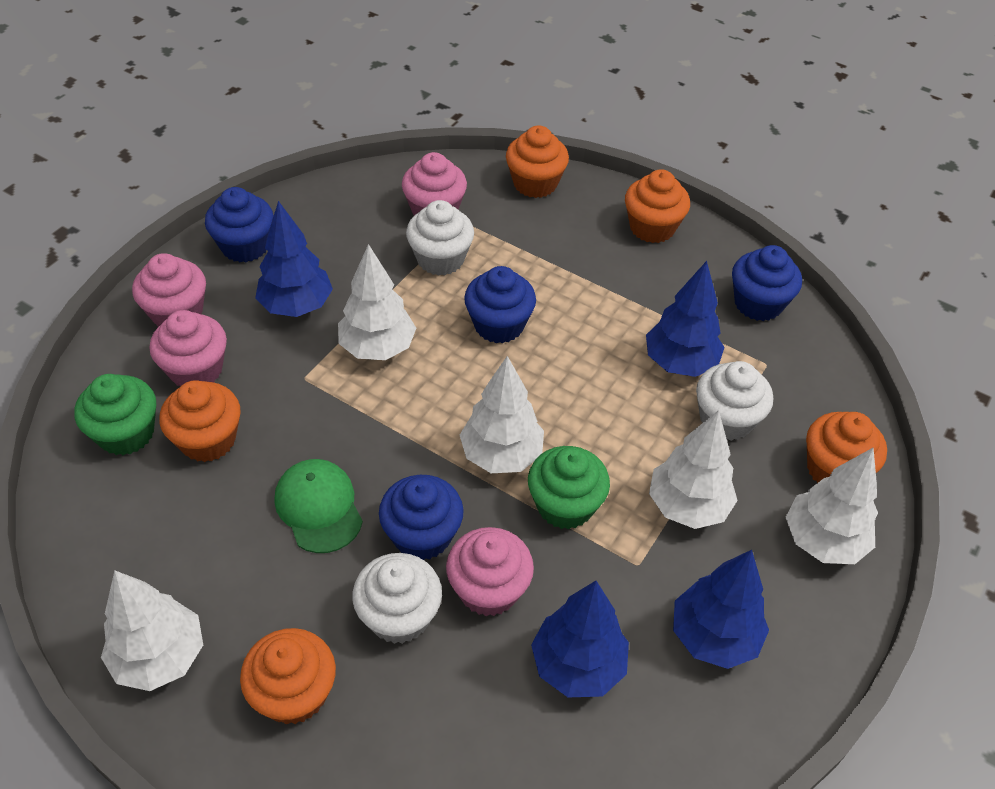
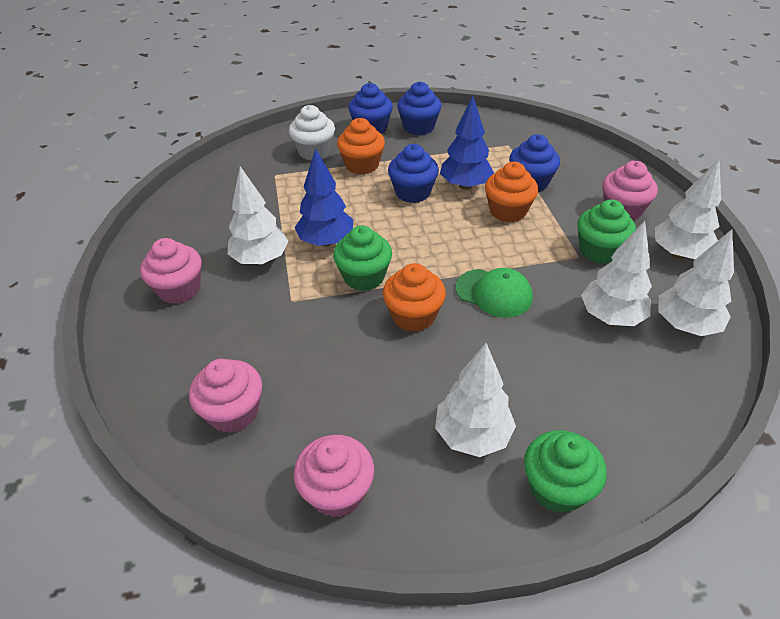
blue tree: [255,201,333,317] [531,581,629,697] [646,261,725,377] [673,550,769,669] = 4 -> [295,148,353,246] [440,96,494,190] = 2
green cupcake: [74,374,156,455] [528,446,610,530] = 2 -> [333,225,392,291] [524,430,607,513] [577,199,636,264] = 3
orange cupcake: [159,380,240,462] [240,628,336,724] [506,125,569,198] [625,169,690,243] [806,412,887,483] = 5 -> [337,118,385,175] [383,263,446,332] [485,162,538,223] = 3
white cupcake: [352,553,442,644] [406,200,474,276] [696,361,773,441] = 3 -> [289,105,335,160] = 1

